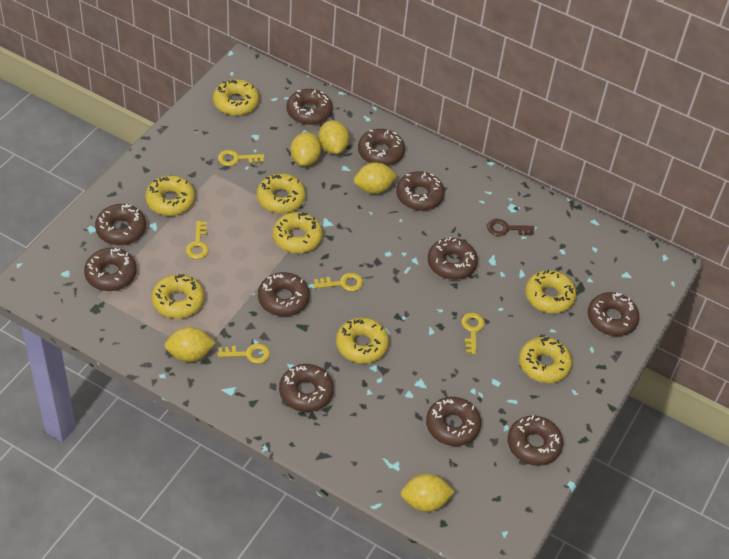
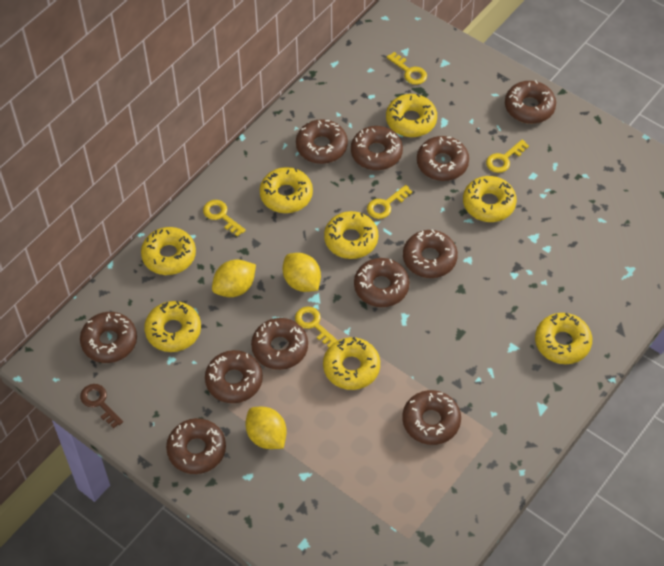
yellow lemon: [164,327,216,362] [290,132,321,166] [318,120,349,154] [354,162,398,194] [401,474,455,512] = 5 -> [212,259,256,297] [246,407,287,449] [283,253,321,292] = 3

